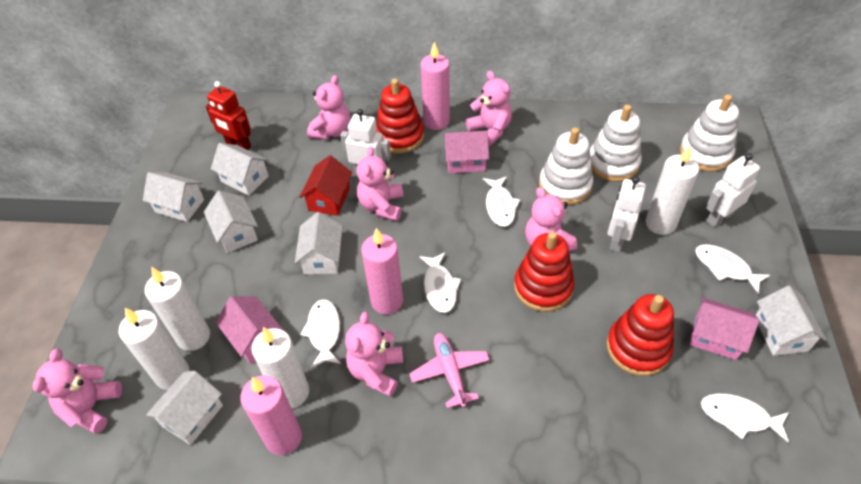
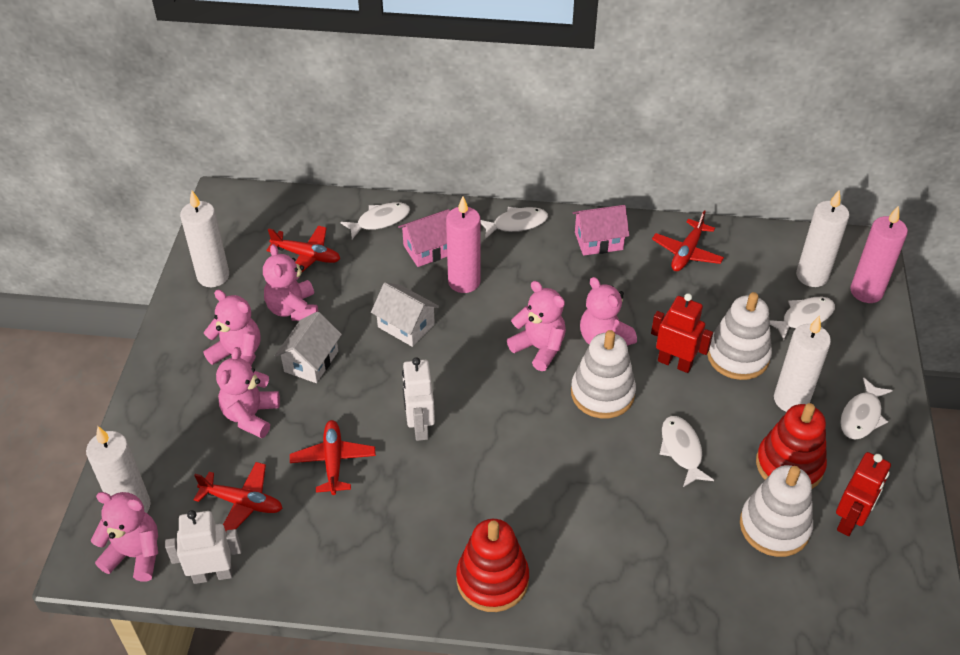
pink candle: [240,375,302,455] [361,228,403,314] [421,42,450,130] = 3 -> [446,196,481,293] [850,206,908,303] = 2
pink house: [216,296,282,364] [444,131,489,174] [690,297,759,360] = 3 -> [398,209,450,267] [573,205,629,256] = 2
pink plane: [409,333,490,408] = 1 -> none = 0
red house: [300,155,352,216] = 1 -> none = 0
red plane: none = 0 -> [193,462,283,531] [266,226,340,272] [290,420,376,495] [652,210,724,271] = 4
red robot: [206,81,251,150] = 1 -> [651,293,713,373] [836,452,891,536] = 2
red stacking toy: [376,79,424,154] [514,232,575,312] [606,294,674,376] = 3 -> [456,519,529,612] [756,403,827,489] = 2
white house: [143,172,204,222] [146,371,223,445] [204,191,258,253] [211,143,269,196] [295,212,343,274] [756,286,826,356] = 6 -> [275,312,342,383] [371,282,439,347] = 2
white robot: [340,109,391,174] [607,177,646,252] [706,153,760,227] = 3 -> [165,510,241,584] [402,357,435,441] = 2

